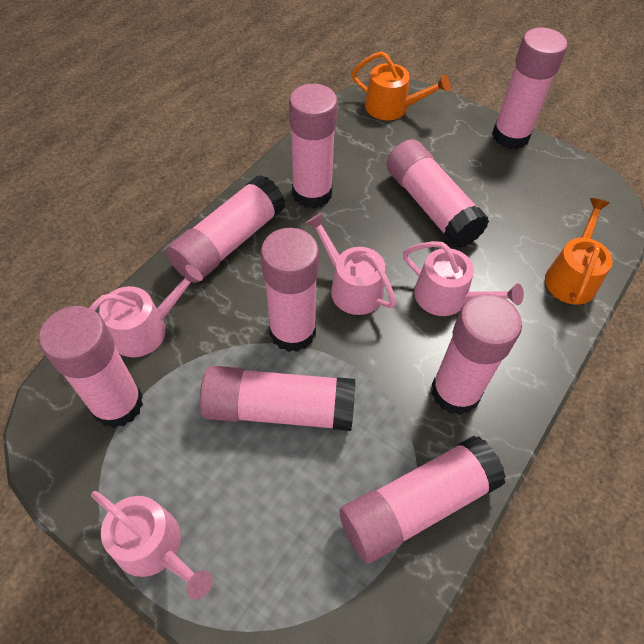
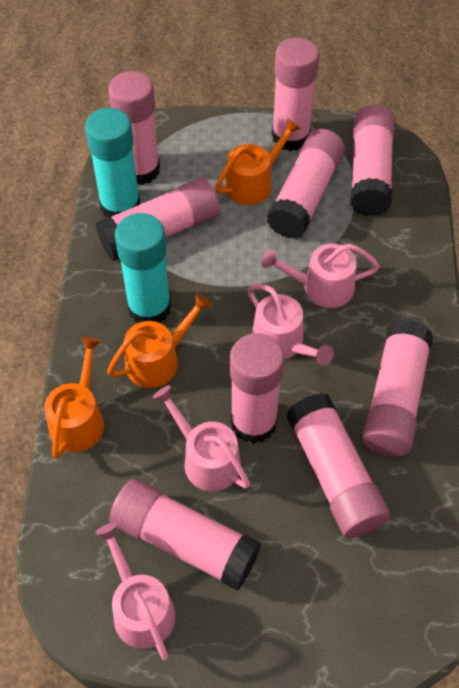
orange watering can: [352,51,451,120] [545,198,613,305] = 2 -> [44,337,104,459] [107,293,212,388] [215,118,301,205] = 3
turquoise glue stick: none = 0 -> [85,108,140,217] [115,213,171,323] = 2

